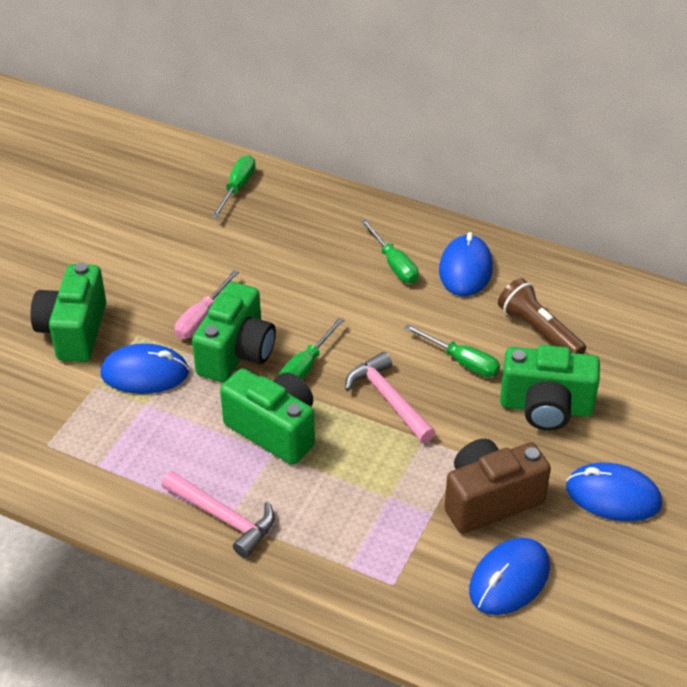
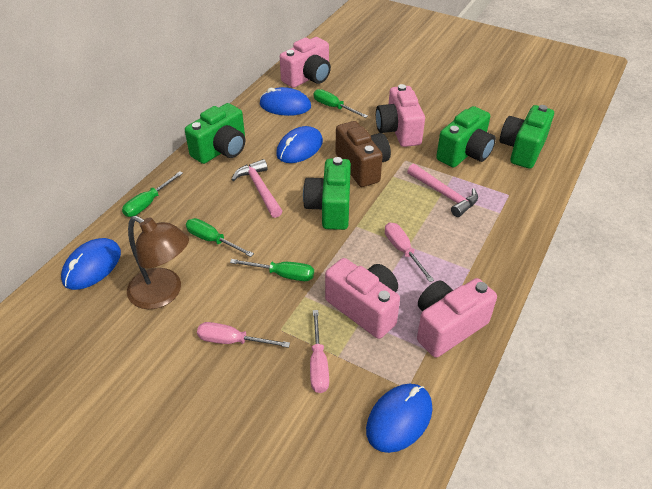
brown flashlight: [498,278,586,354] = 1 -> none = 0
brown lamp: none = 0 -> [127,216,189,309] = 1
pink camera: none = 0 -> [280,37,331,88] [325,258,400,339] [376,84,425,147] [417,278,497,358] = 4
pink screwdriver: [175,270,239,339] = 1 -> [197,322,290,348] [310,310,329,393] [385,222,434,282] = 3

